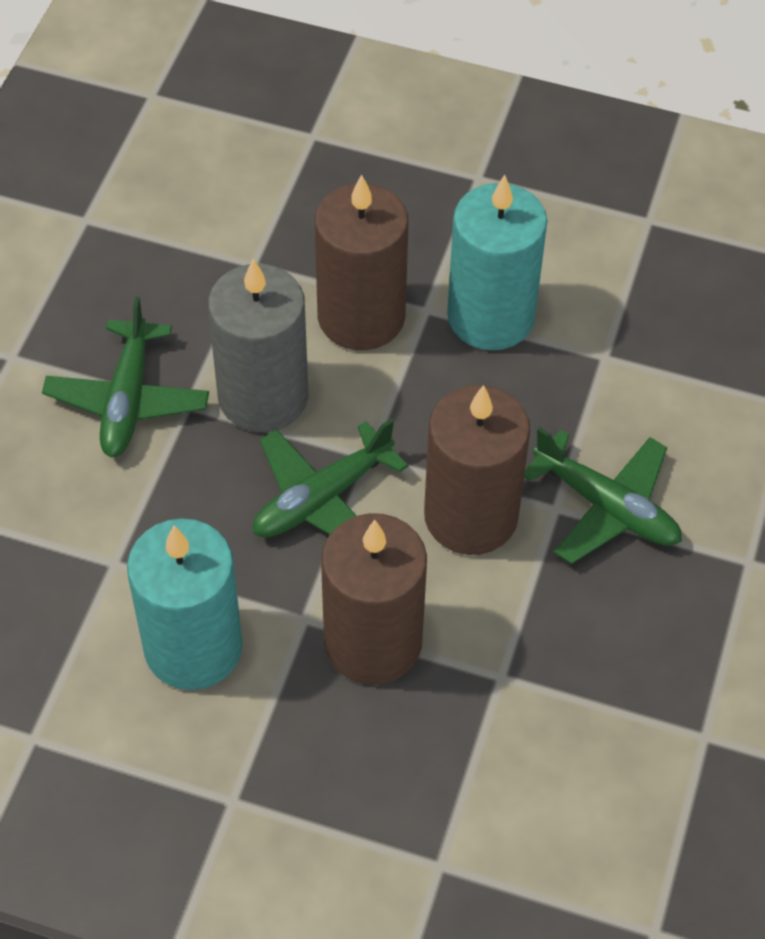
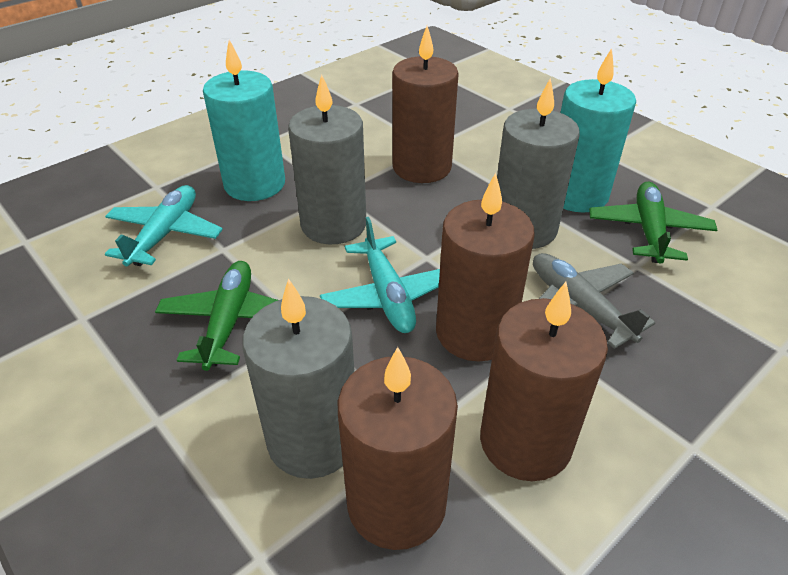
brown candle: [315,174,408,350] [321,513,427,685] [424,385,530,555] = 3 -> [338,347,458,550] [392,26,459,183] [436,173,535,362] [480,282,608,481] = 4
green plane: [42,296,209,457] [253,418,408,538] [524,427,682,564] = 3 -> [155,261,278,371] [589,182,717,264] = 2
grey candle: [208,259,309,432] = 1 -> [242,278,355,479] [288,74,366,244] [497,78,580,249] = 3
grey plane: none = 0 -> [533,253,655,349] = 1
turquoise plane: none = 0 -> [105,185,223,266] [320,217,440,333] = 2

